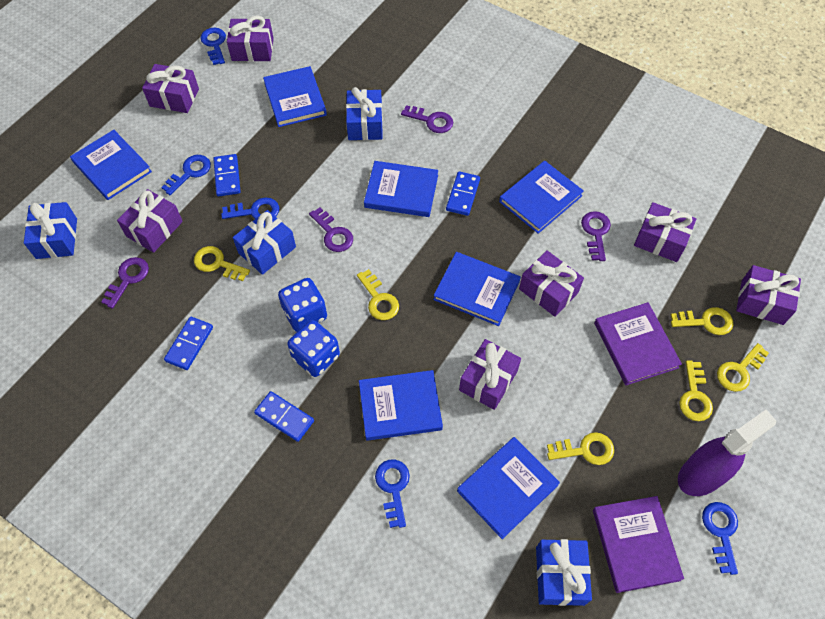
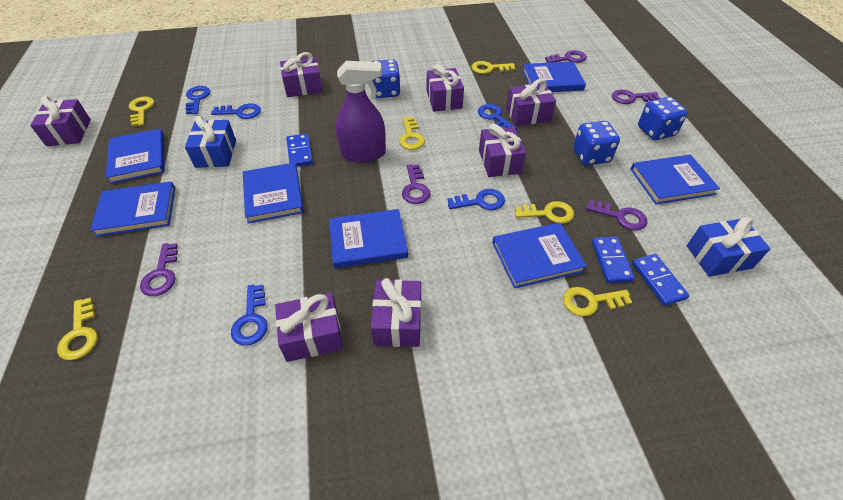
blue dice: [278,278,327,332] [287,320,340,377] = 2 -> [372,59,401,98] [573,121,620,165] [638,97,688,140] = 3
blue domino: [164,317,213,370] [214,154,241,196] [254,391,314,442] [446,171,480,216] = 4 -> [286,133,313,167] [592,237,635,283] [632,254,689,306] = 3
blue gift: [24,202,77,259] [233,210,296,275] [346,87,383,140] [536,539,592,606] = 4 -> [185,116,236,168] [687,217,771,277] = 2
purple book: [593,496,684,593] [594,302,682,385] = 2 -> none = 0
purple key: [101,257,149,309] [309,207,353,252] [401,105,453,133] [581,211,611,261] = 4 -> [140,243,178,296] [402,164,431,204] [545,50,587,63] [586,200,648,230] [612,90,660,104] = 5

